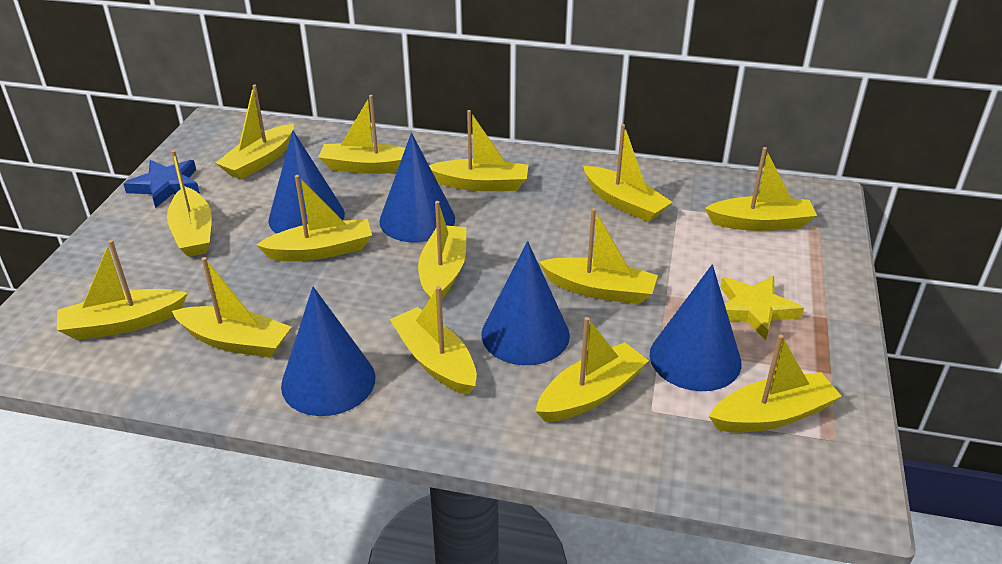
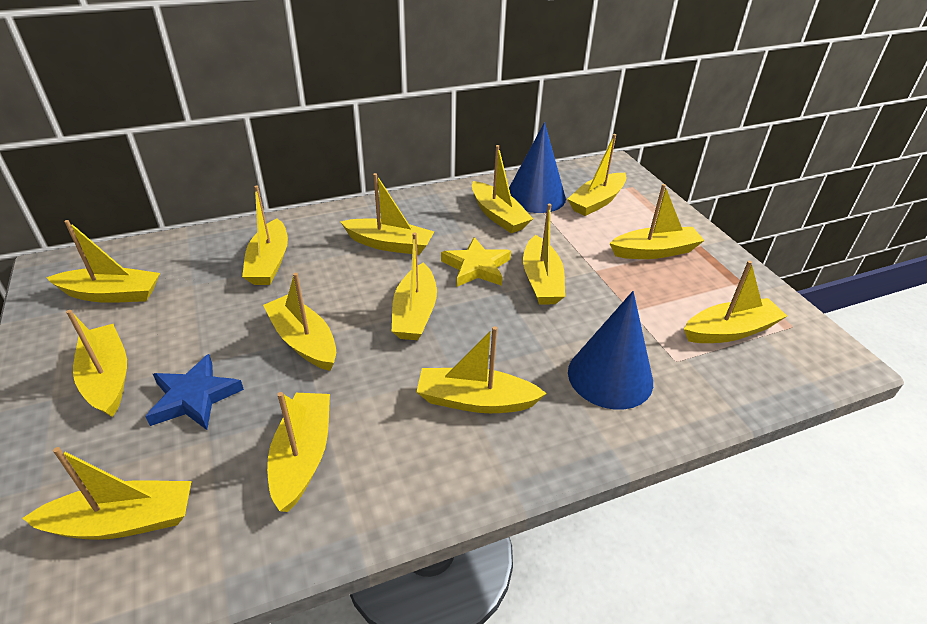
blue cone: [268,130,345,234] [281,287,375,416] [379,133,455,242] [481,241,570,365] [650,264,742,391] = 5 -> [509,122,566,213] [568,291,653,410] = 2

